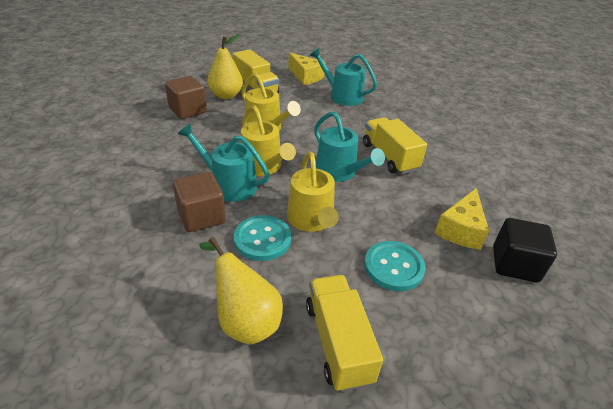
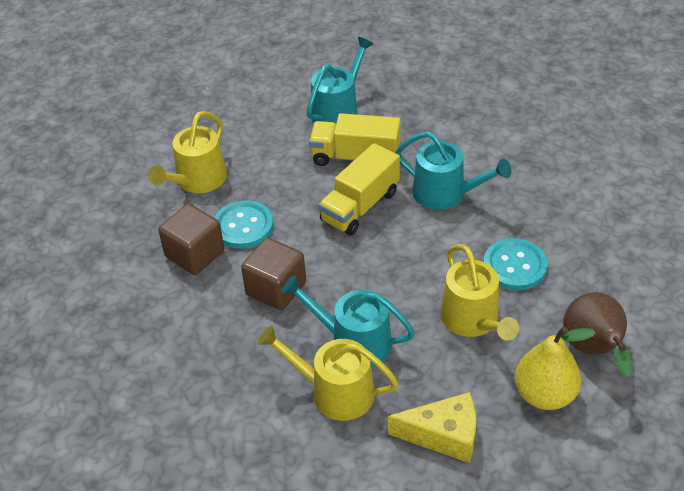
black cube: [493,218,557,283] = 1 -> none = 0
brown pear: none = 0 -> [563,292,632,377] = 1
yellow cheese: [288,52,326,85] [435,188,489,250] = 2 -> [388,392,476,463] = 1
yellow pear: [199,237,283,345] [207,34,243,99] = 2 -> [515,327,596,410] = 1
yellow truck: [233,49,279,93] [306,275,383,392] [363,117,427,174] = 3 -> [309,113,400,166] [318,143,400,236] = 2

